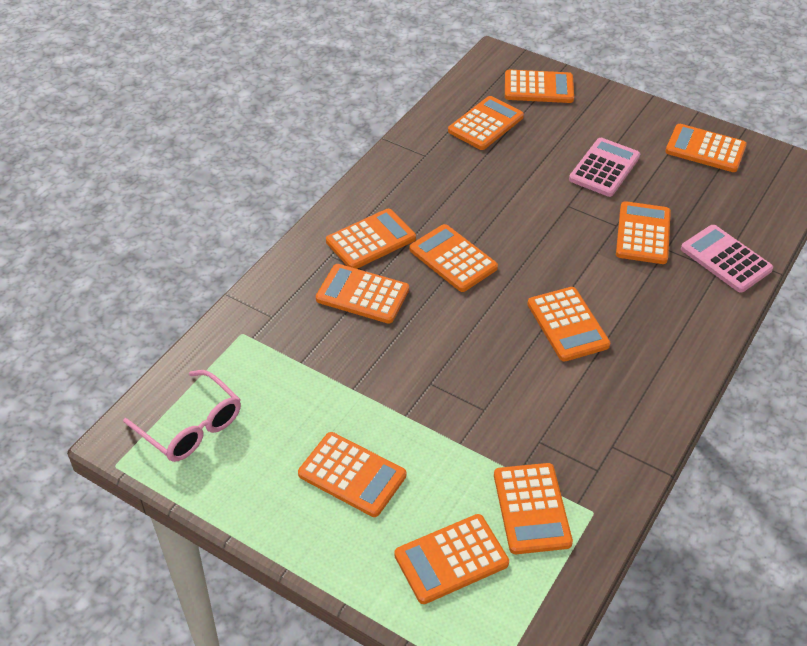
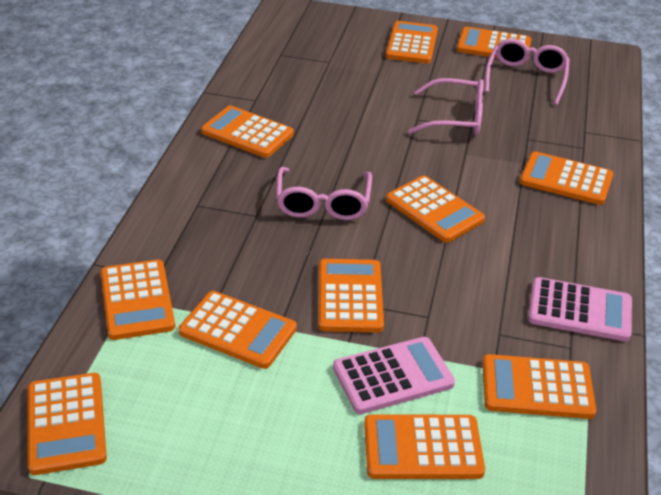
pink glasses: [123,370,241,462] = 1 -> [276,167,372,220] [408,78,484,136] [485,39,570,105] = 3

